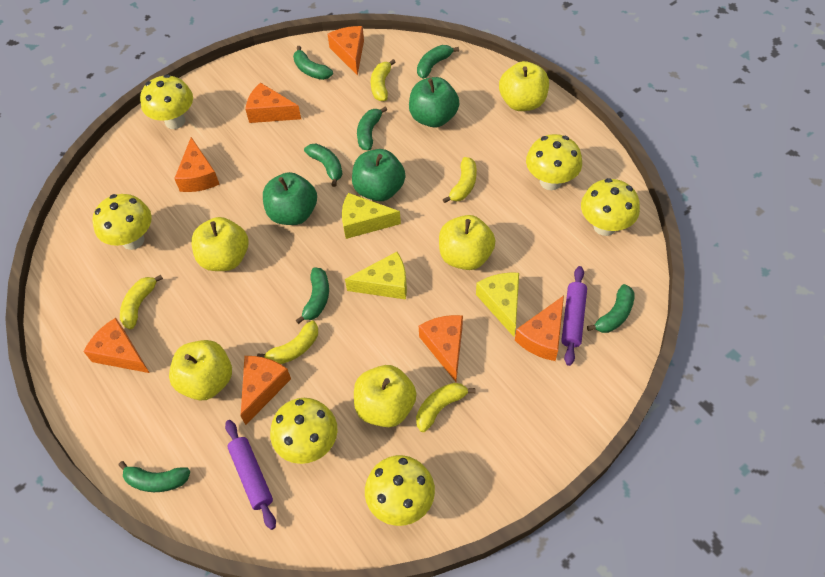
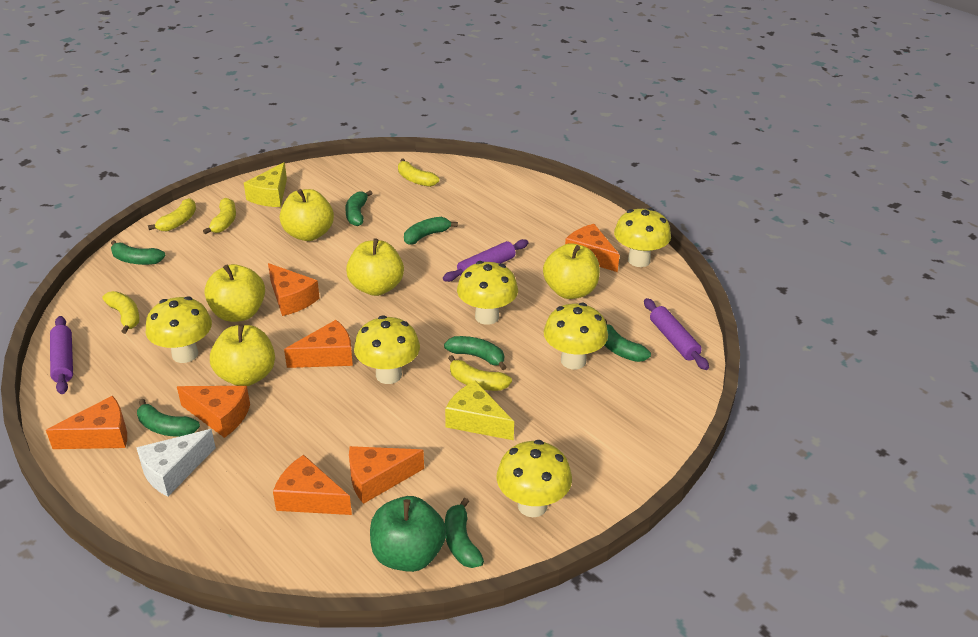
green apple: [263,172,317,225] [352,149,405,201] [409,77,459,127] = 3 -> [370,496,446,572] = 1
purple rolling pin: [225,420,276,530] [561,266,587,366] = 2 -> [50,316,73,394] [443,239,528,282] [644,298,709,370] = 3
white cheese: none = 0 -> [136,429,216,496] = 1
yellow cheese: [342,193,401,239] [345,252,407,300] [476,273,519,337] = 3 -> [244,162,287,207] [445,381,514,440] = 2

